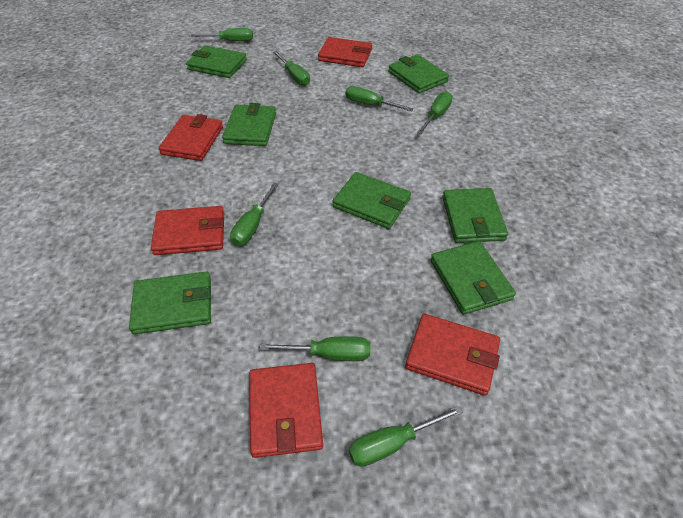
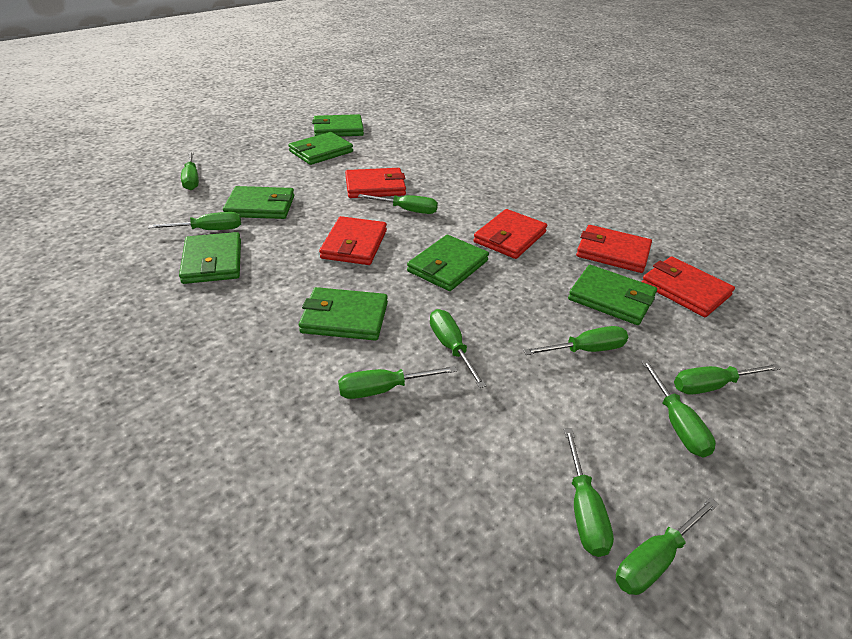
green screwdriver: [191,28,253,41] [230,183,279,246] [260,336,370,361] [273,51,310,86] [346,86,413,111] [349,406,463,467] [417,92,453,134] = 7 -> [148,212,241,230] [181,152,199,190] [338,366,457,399] [358,194,438,214] [430,309,487,388] [523,326,628,355] [564,429,614,557] [616,497,719,595] [641,360,716,457] [674,364,781,395] = 10

